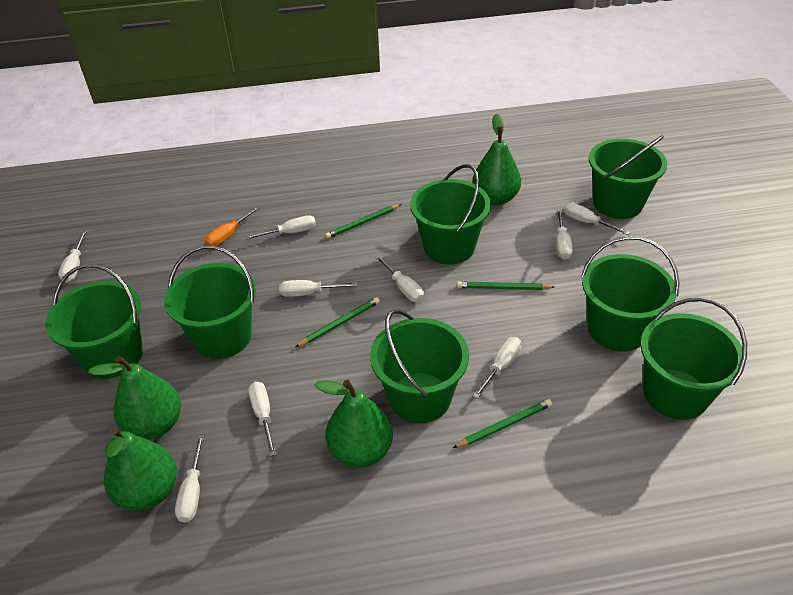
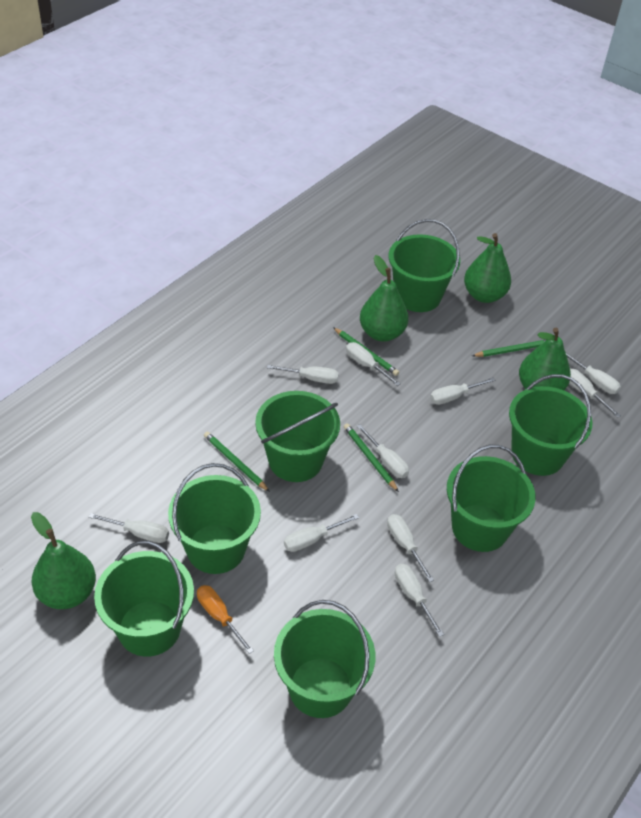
white screwdriver: [58,231,87,283] [175,435,204,523] [245,215,316,239] [248,382,277,456] [279,280,357,297] [375,255,424,302] [473,337,522,399] [556,209,573,260] [563,202,631,235] = 9 -> [89,513,169,543] [267,365,339,384] [284,514,359,552] [346,342,401,386] [356,424,409,478] [387,514,434,582] [395,564,444,637] [430,377,495,405] [566,353,621,394] [569,369,621,418] = 10

